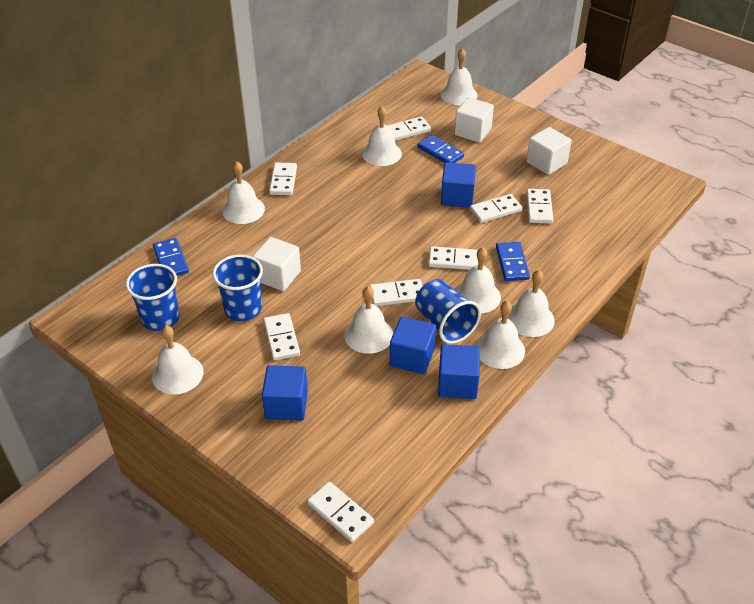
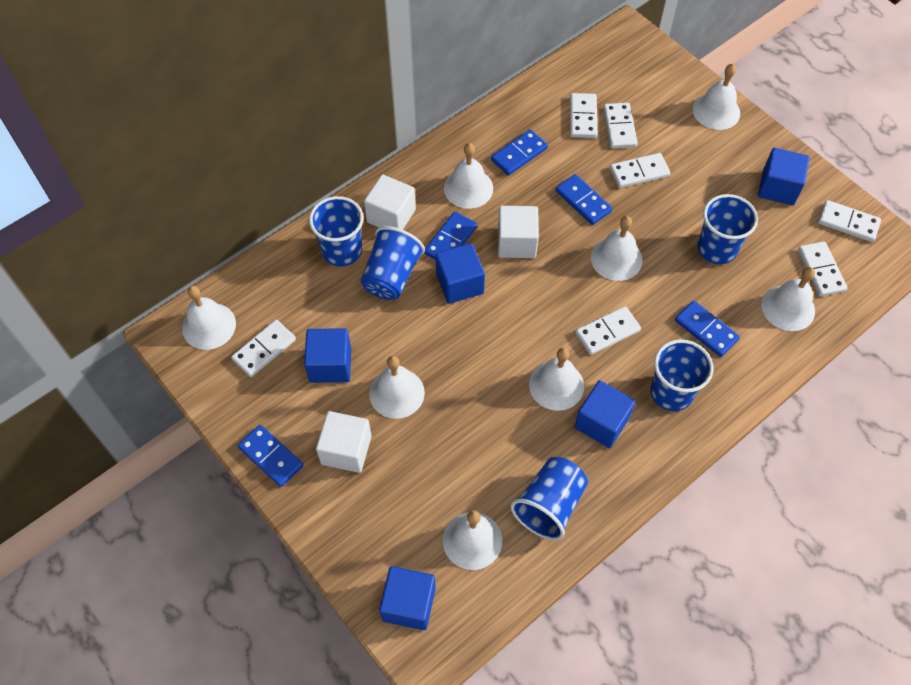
blue cube: [262,365,308,421] [390,317,436,374] [438,344,480,399] [441,162,476,208] = 4 -> [304,328,351,383] [379,566,436,630] [436,243,485,304] [575,380,636,448] [758,148,810,205] = 5
blue cup: [126,264,179,331] [212,254,263,321] [415,279,481,344] = 3 -> [309,196,364,267] [361,226,425,300] [510,457,588,540] [650,339,713,411] [698,194,758,264] = 5
blue domino: [153,238,189,276] [417,135,464,163] [496,242,530,281] = 3 -> [238,425,304,487] [424,212,477,260] [491,130,548,175] [556,174,613,225] [675,301,740,357] = 5
white domino: [263,313,300,360] [269,163,297,195] [307,482,374,542] [370,279,423,306] [387,116,431,141] [428,246,478,270] [470,194,522,223] [526,189,553,224] = 8 -> [231,320,296,377] [570,93,597,138] [575,306,641,355] [603,103,638,148] [610,153,670,188] [798,241,847,296] [818,200,881,242] = 7

